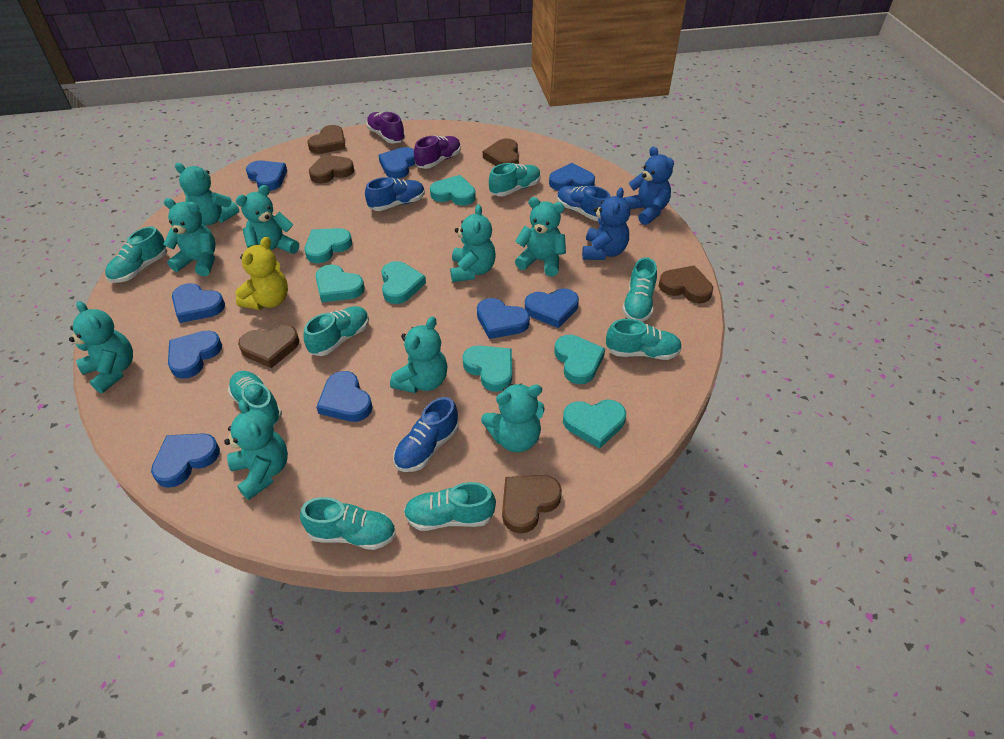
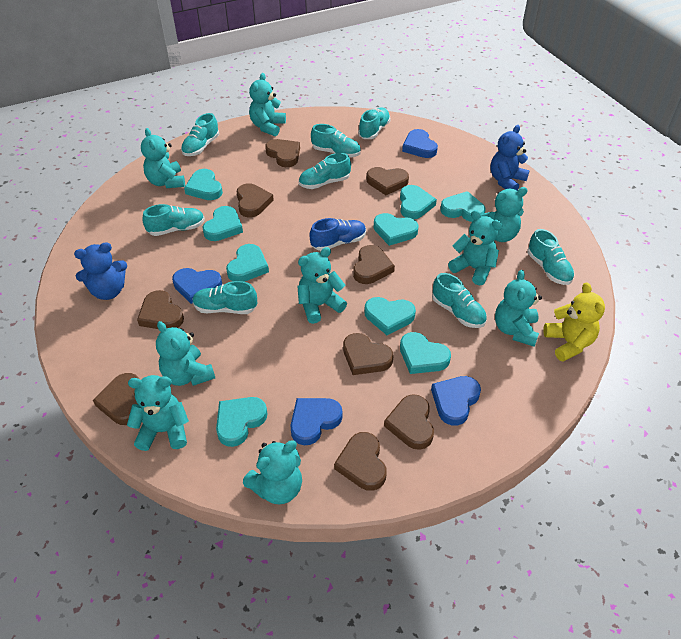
blue heart: [151,433,220,488] [168,331,222,379] [172,283,225,323] [246,161,287,191] [316,371,372,422] [378,147,415,179] [477,298,530,339] [525,289,579,328] [549,163,595,191] = 9 -> [172,268,222,304] [290,398,343,445] [402,129,438,158] [431,376,481,426] = 4
blue shoe: [365,177,425,211] [394,397,459,472] [557,186,611,221] = 3 -> [309,218,366,251] = 1
brown heart: [238,325,299,368] [308,125,346,154] [309,154,354,183] [483,138,519,166] [502,475,562,534] [659,265,713,303] = 6 -> [93,373,139,425] [137,290,184,329] [237,183,274,217] [265,139,300,167] [334,432,387,491] [343,333,393,375] [353,245,395,284] [366,167,409,195] [384,394,434,450] = 9
purple shoe: [366,112,405,144] [414,136,461,169] = 2 -> none = 0
turquoise heart: [305,228,352,263] [316,265,365,302] [381,261,426,304] [430,175,476,206] [463,345,512,392] [554,335,605,384] [563,399,626,449] = 7 -> [184,169,223,200] [202,206,243,241] [216,397,268,447] [226,244,269,282] [364,297,416,335] [374,213,419,246] [400,185,437,219] [400,332,451,374] [440,191,486,222] = 9

